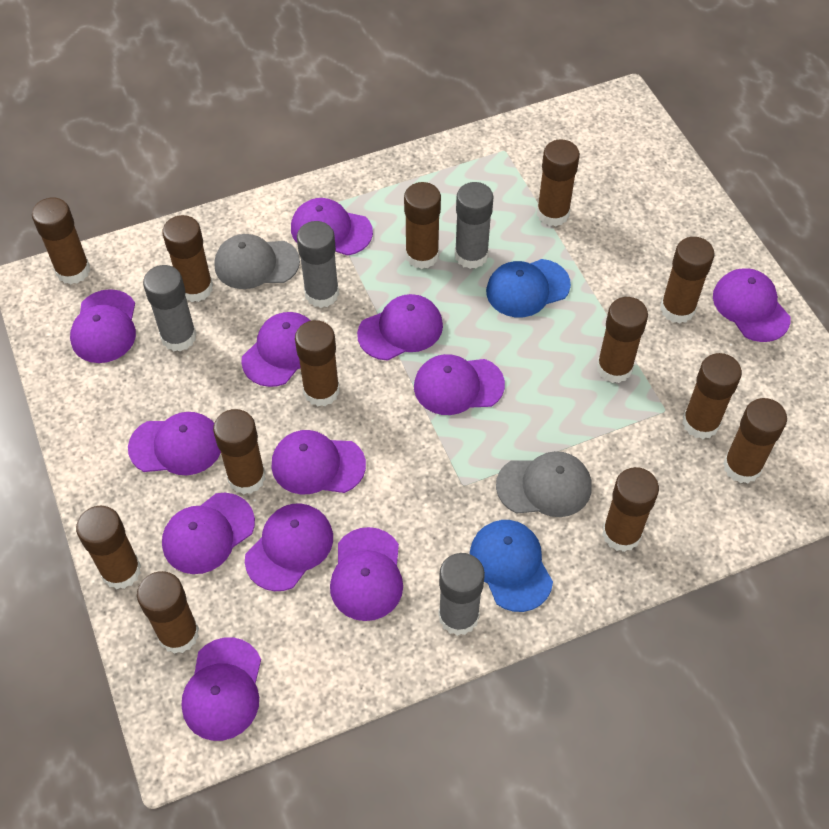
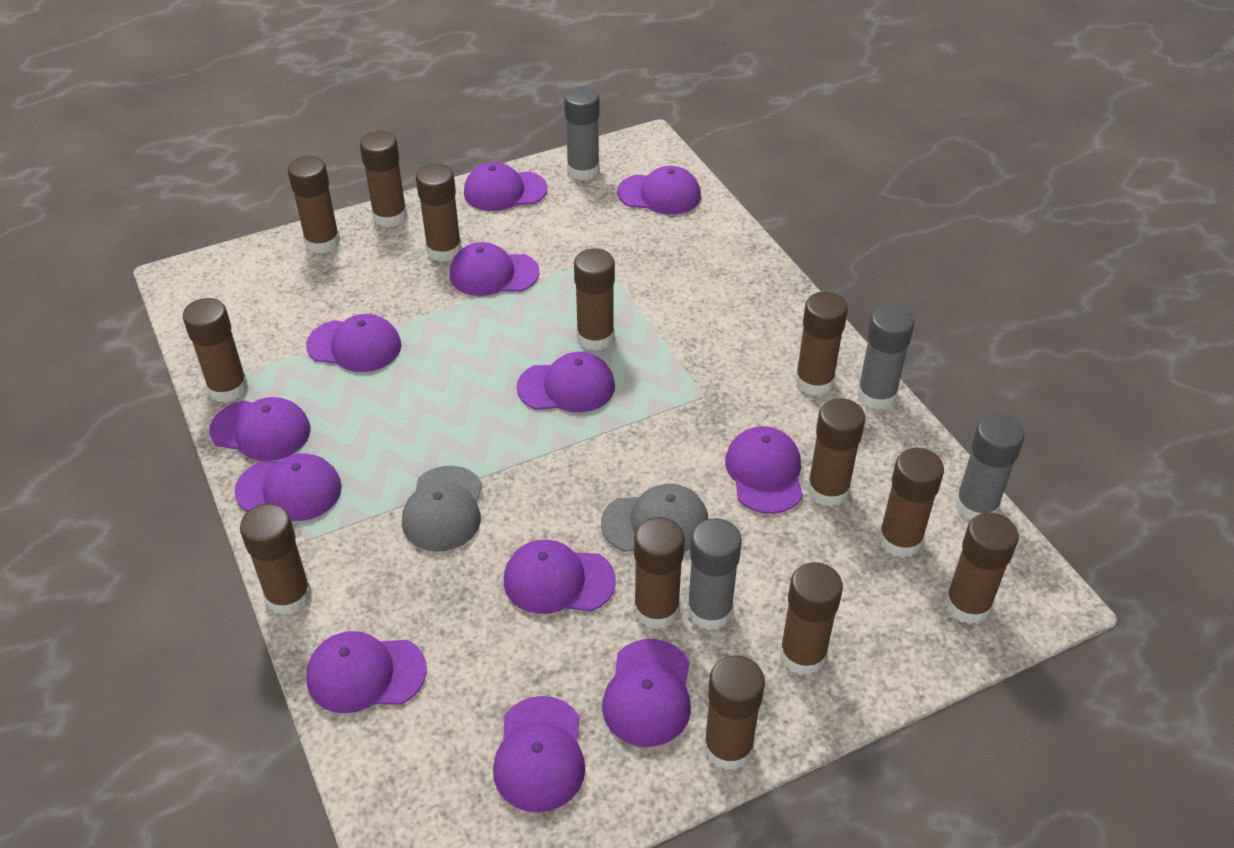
blue cap: [470,520,553,612] [486,259,571,317] = 2 -> none = 0

